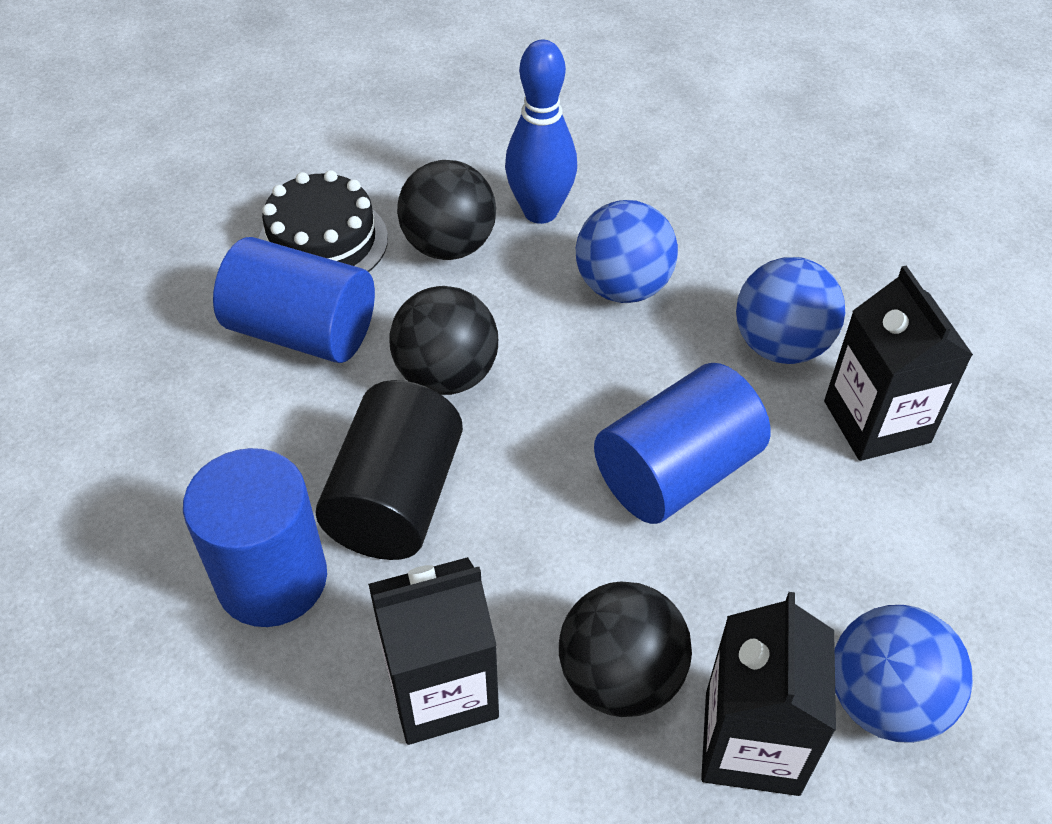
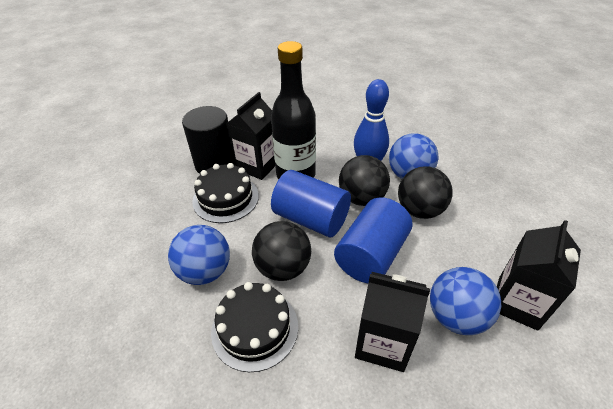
black bottle: none = 0 -> [271,41,316,180] = 1
black cake: [258,170,388,272] = 1 -> [192,163,259,223] [211,282,298,372] = 2
blue cylinder: [183,448,327,627] [213,237,375,363] [594,363,771,524] = 3 -> [271,170,351,238] [334,197,413,283] = 2

